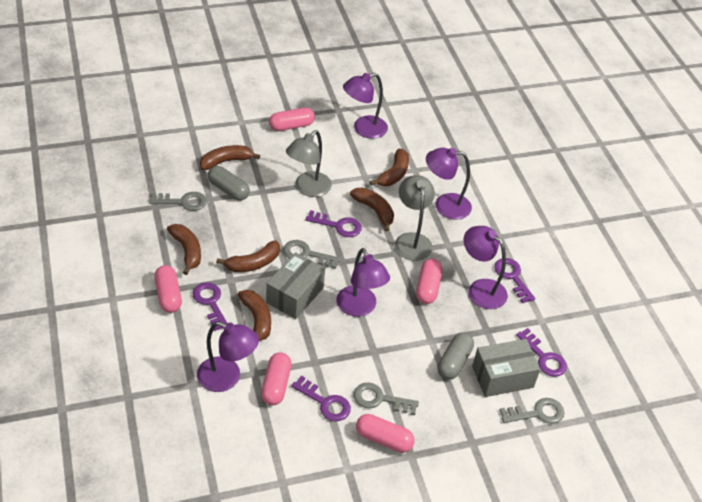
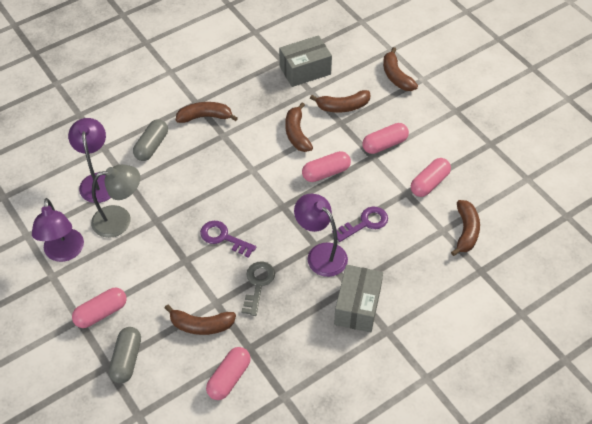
grey key: [149,192,207,211] [283,240,341,269] [354,382,419,415] [500,398,565,424] = 4 -> [242,262,275,316] = 1
grey lamp: [286,130,332,197] [395,175,435,261] = 2 -> [91,164,140,238] = 1
purple key: [193,282,227,331] [291,376,351,421] [305,210,362,237] [494,258,535,303] [516,328,567,377] = 5 -> [200,221,256,258] [332,206,388,242] = 2
purple lamp: [197,321,259,392] [337,248,390,317] [343,73,388,139] [426,148,472,219] [464,226,508,309] = 5 -> [32,198,84,262] [68,118,111,203] [294,194,348,277] = 3

